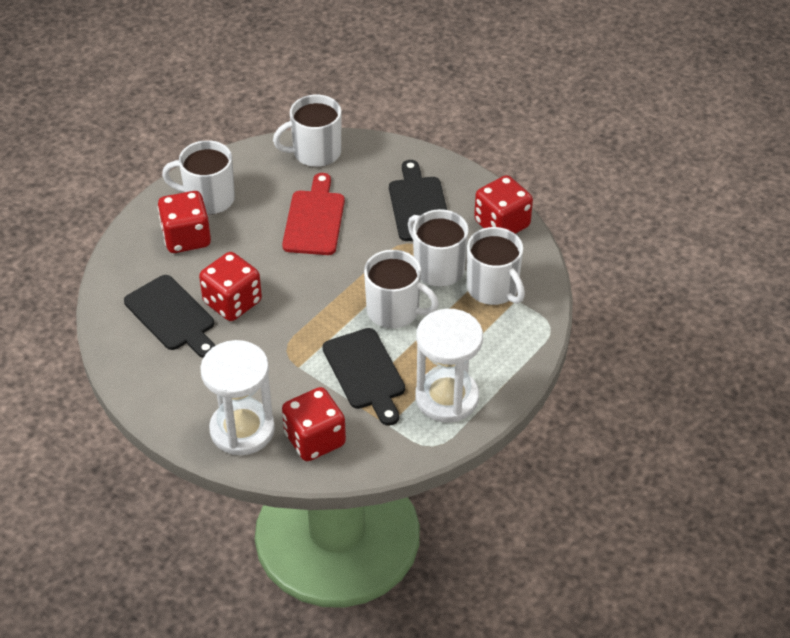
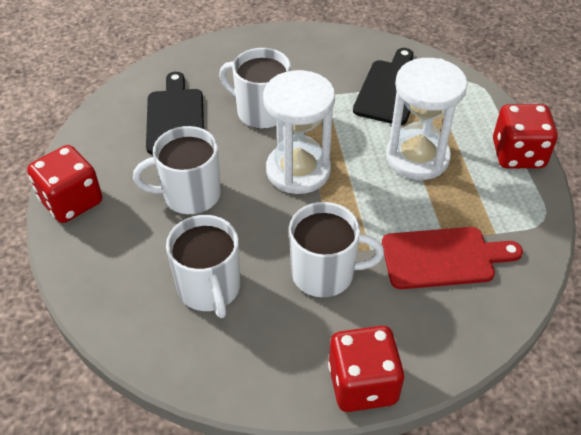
black cutting board: [124,275,215,358] [323,328,405,426] [389,160,447,241] = 3 -> [146,72,204,155] [353,48,413,125] = 2
red dice: [158,191,211,253] [199,252,262,321] [282,387,346,461] [474,175,533,234] = 4 -> [27,145,102,223] [328,326,405,412] [493,104,558,168] = 3
white mug: [162,140,235,215] [273,95,341,167] [364,250,439,328] [408,209,469,287] [467,227,525,305] = 5 -> [133,126,221,214] [166,215,240,318] [219,48,291,129] [289,202,384,297] = 4

